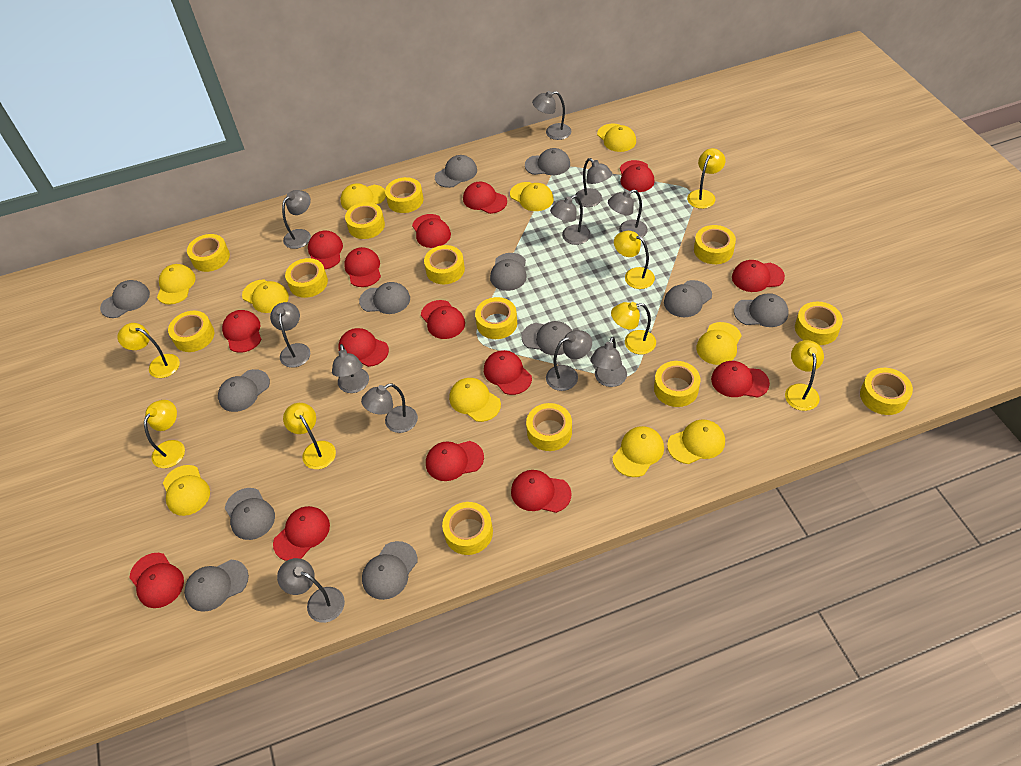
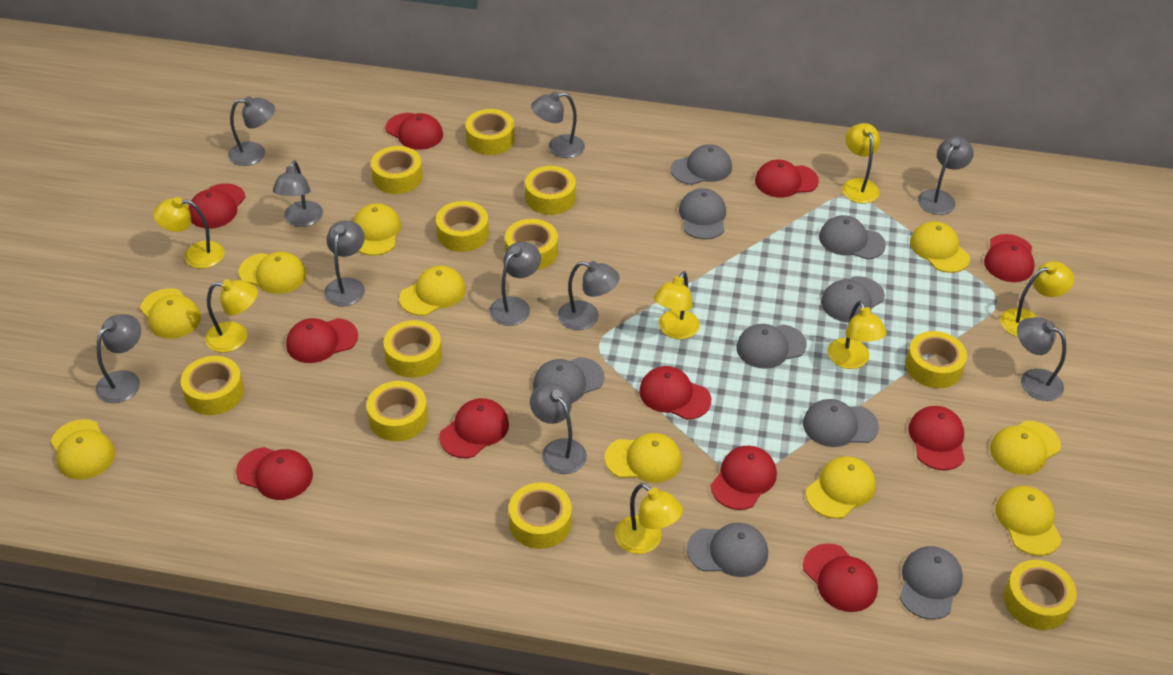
grey cap: [100,280,150,318] [184,560,249,612] [218,369,270,412] [225,488,275,540] [359,282,410,314] [362,541,418,600] [435,155,477,188] [490,253,527,291] [522,321,572,355] [525,148,570,175] [664,280,712,317] [734,293,789,327] = 12 -> [533,357,604,404] [671,144,732,185] [679,188,726,240] [687,523,768,577] [736,324,807,369] [803,399,879,447] [819,215,886,260] [821,276,885,322] [899,546,963,620] = 9
grey lamp: [270,302,310,368] [277,558,345,623] [282,190,311,249] [332,344,369,393] [361,384,418,433] [532,91,571,140] [546,330,592,391] [550,195,591,245] [575,158,612,207] [590,337,627,387] [608,190,648,238] = 11 -> [96,314,141,403] [228,96,275,166] [273,160,323,227] [324,221,365,306] [489,242,541,326] [530,383,587,474] [531,91,585,158] [558,261,620,330] [918,136,974,215] [1017,317,1066,401] = 10
red cap: [129,553,184,608] [222,310,262,353] [273,506,330,561] [308,231,343,269] [338,328,389,367] [344,247,381,287] [412,214,451,248] [421,300,465,339] [426,441,484,481] [463,182,507,214] [484,350,532,395] [511,470,572,513] [620,160,655,192] [711,361,770,397] [732,260,785,292] = 15 -> [189,183,246,228] [236,447,313,500] [286,318,358,363] [386,113,443,150] [439,398,509,458] [639,366,711,420] [710,446,777,510] [755,160,819,197] [803,543,878,612] [909,406,965,470] [984,234,1035,282] = 11
yellow tape: [168,311,214,352] [187,234,230,272] [285,258,328,298] [345,202,385,239] [385,177,423,213] [424,245,465,284] [442,502,493,555] [475,297,517,339] [526,403,572,451] [654,361,700,407] [694,225,736,264] [795,302,843,345] [860,368,913,415] = 13 -> [181,356,244,415] [367,381,428,441] [371,146,423,194] [384,320,442,378] [436,201,489,252] [465,109,515,155] [505,219,558,270] [509,483,572,549] [525,166,576,215] [905,331,967,388] [1004,560,1077,630] = 11

